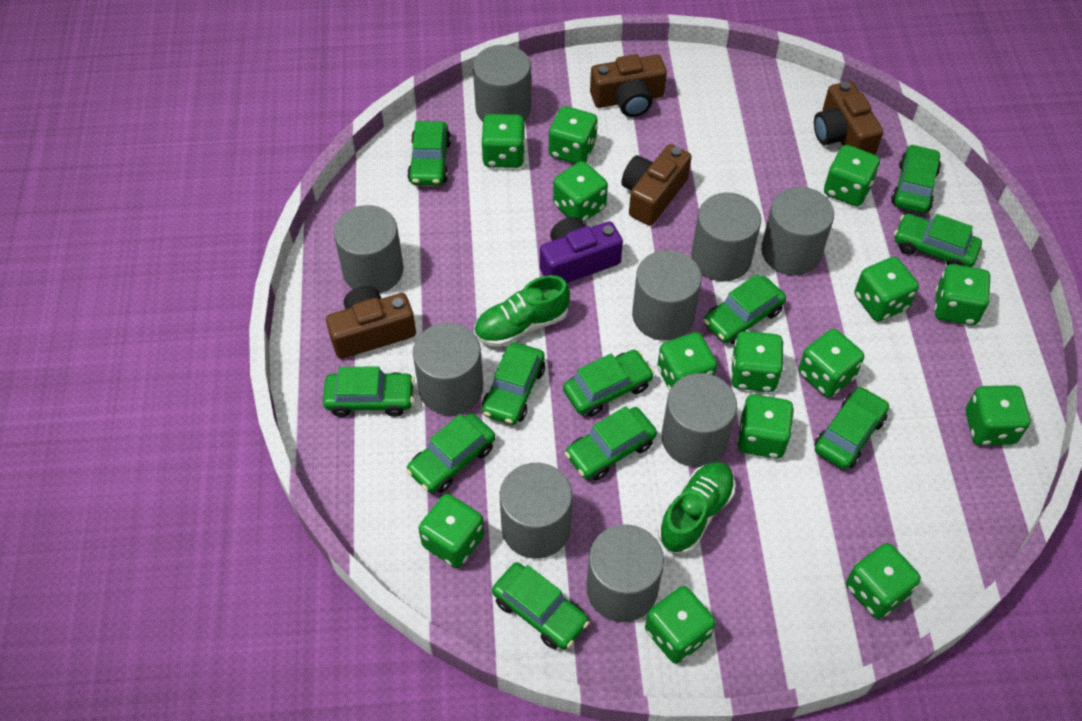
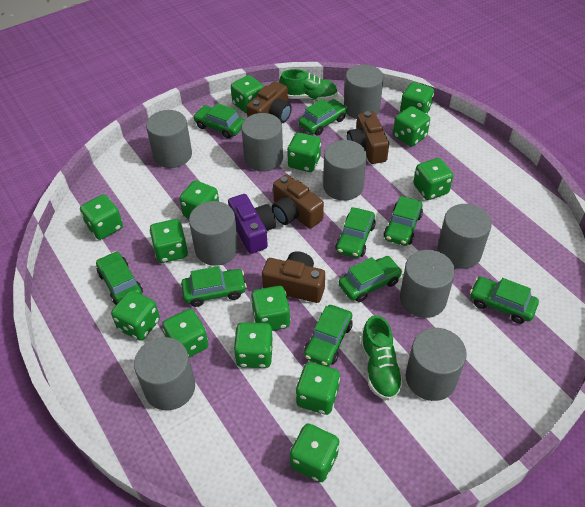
green car: [323,367,415,417] [406,413,495,493] [407,121,451,186] [482,342,545,425] [492,562,589,649] [563,350,654,417] [565,406,657,481] [703,274,786,344] [815,386,889,469] [891,144,941,213] [894,214,982,267] = 11 -> [96,251,143,305] [181,266,247,307] [193,103,244,138] [298,99,347,135] [304,305,353,367] [335,207,376,258] [339,256,402,302] [384,196,423,246] [470,277,539,324] = 9

